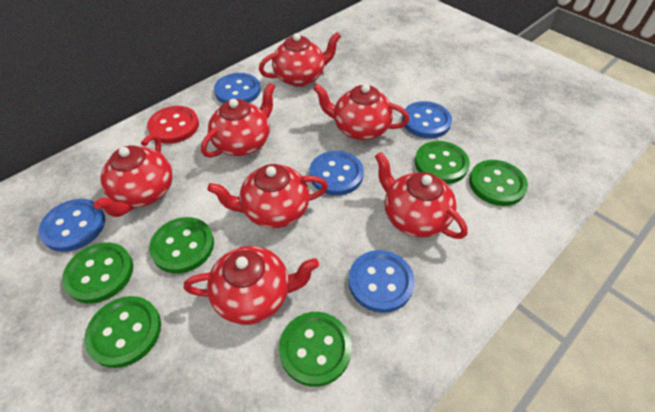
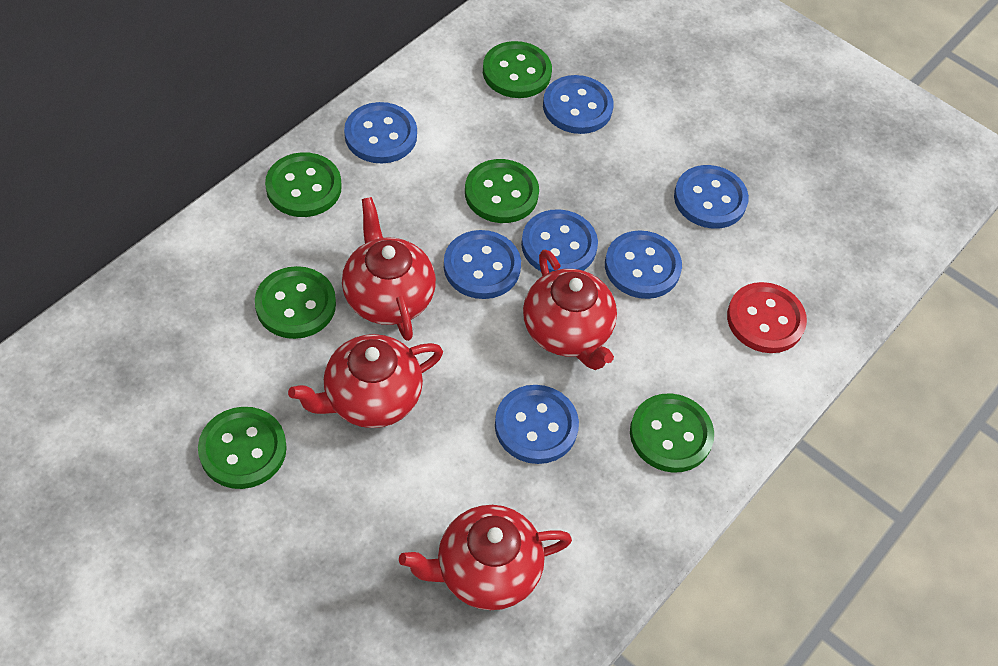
blue button: [38,199,105,252] [214,73,261,103] [309,151,364,196] [348,250,415,313] [402,101,452,138] = 5 -> [344,102,417,164] [444,230,521,299] [495,385,579,464] [521,209,598,273] [543,75,614,134] [605,230,682,299] [674,165,749,229] = 7
red teapot: [93,134,173,217] [184,246,319,325] [201,83,275,158] [207,164,328,228] [259,32,341,87] [313,84,410,140] [375,152,468,239] = 7 -> [288,334,443,428] [342,197,436,341] [399,505,572,610] [523,250,617,370] = 4

